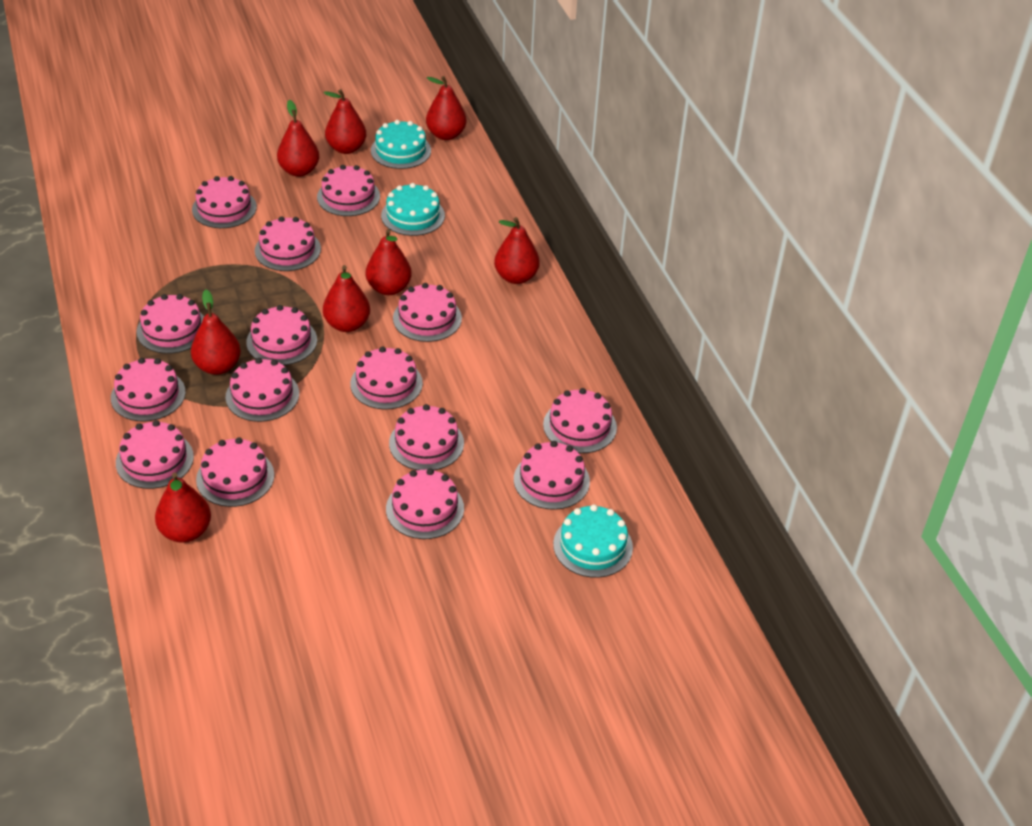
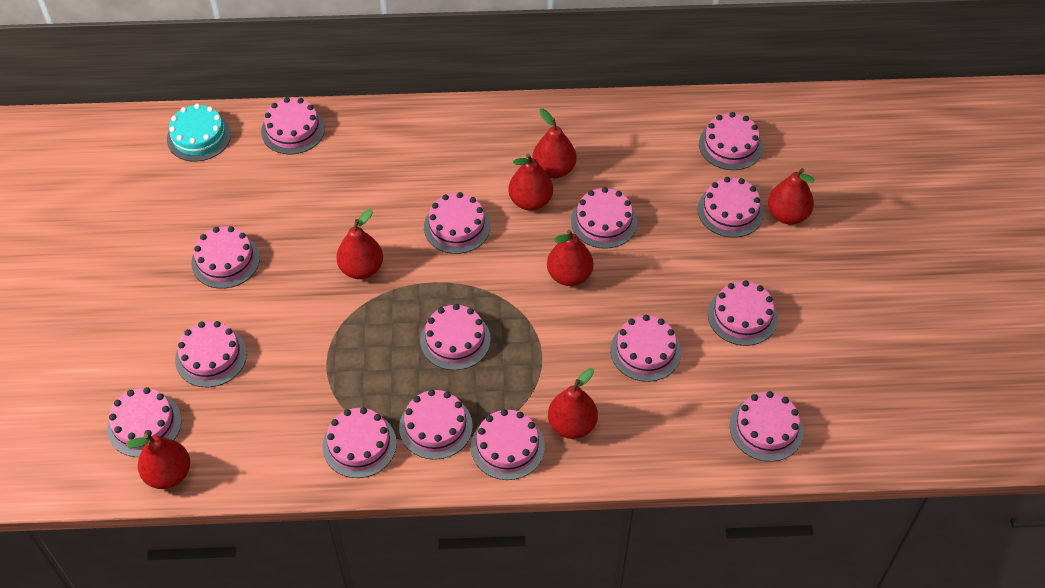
red pear: [155,472,211,543] [191,289,241,375] [277,100,319,177] [323,265,370,332] [324,89,366,154] [366,229,412,295] [426,76,467,140] [494,217,540,284] = 8 -> [126,434,190,489] [336,209,383,279] [508,153,553,211] [533,108,576,178] [547,230,593,286] [548,368,598,439] [768,168,815,225] = 7
turquoise cake: [371,120,431,169] [381,183,445,236] [553,504,633,578] = 3 -> [167,104,231,162] = 1

